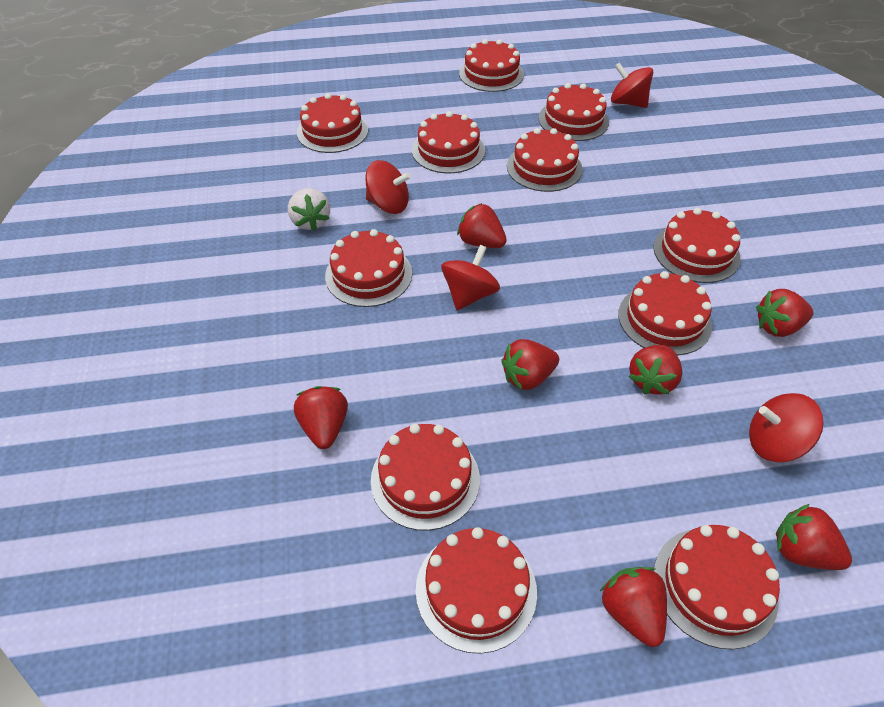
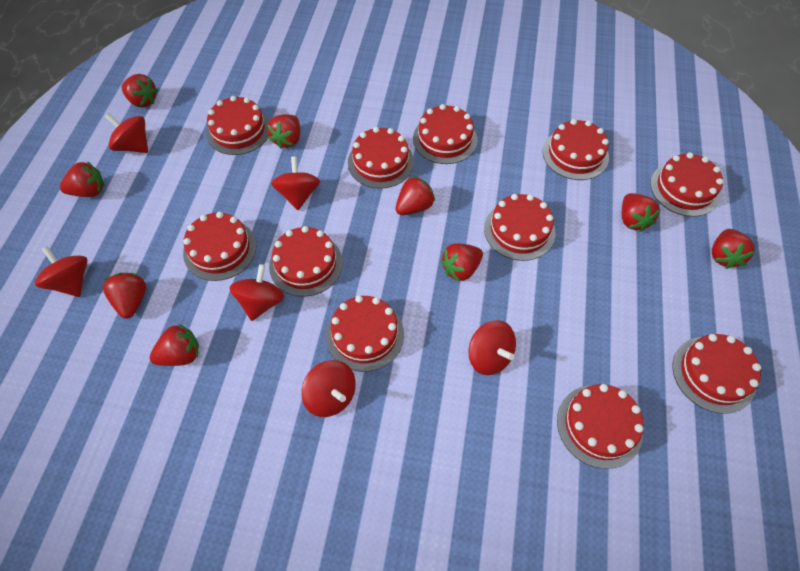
red spinning top: [365,160,411,214] [441,245,500,310] [611,63,653,108] [749,393,824,462] = 4 -> [35,246,88,297] [105,113,148,153] [229,264,284,321] [271,156,320,210] [302,360,356,417] [468,320,516,375] = 6
red strawberry: [294,386,348,449] [457,203,507,248] [501,339,559,390] [600,567,667,647] [628,345,682,395] [756,289,813,337] [776,504,852,570] = 7 -> [60,161,105,197] [103,273,146,319] [122,74,158,108] [150,324,199,366] [267,114,300,149] [396,176,435,215] [441,243,483,282] [622,193,661,232] [712,229,755,269] = 9
white strawberry: [288,188,330,231] = 1 -> none = 0

